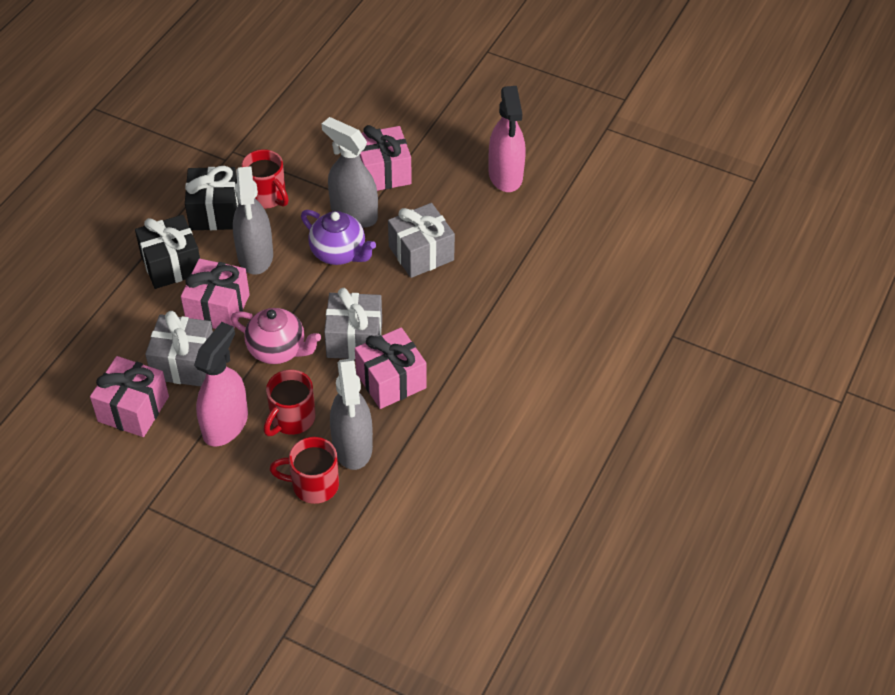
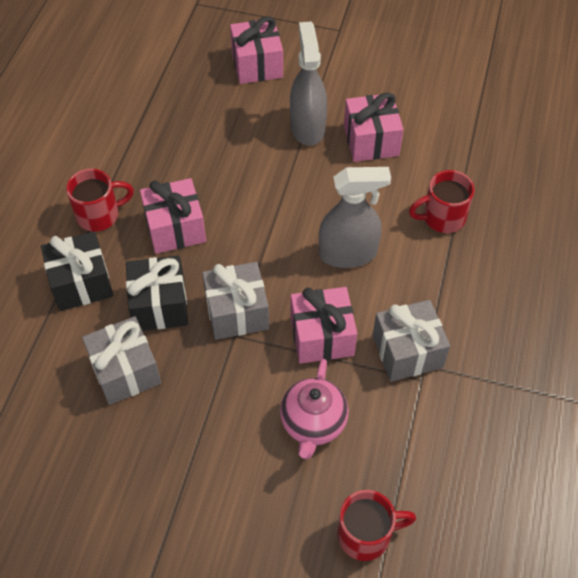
grey spray bottle: [233,166,273,275] [322,117,378,228] [330,358,373,470] = 3 -> [290,22,327,146] [319,167,391,268] = 2
pink spray bottle: [194,322,248,446] [488,86,526,192] = 2 -> none = 0
purple teapot: [301,210,376,265] = 1 -> none = 0

